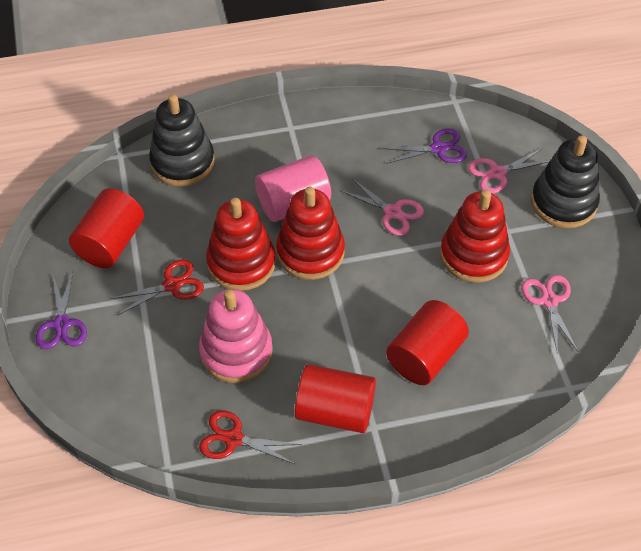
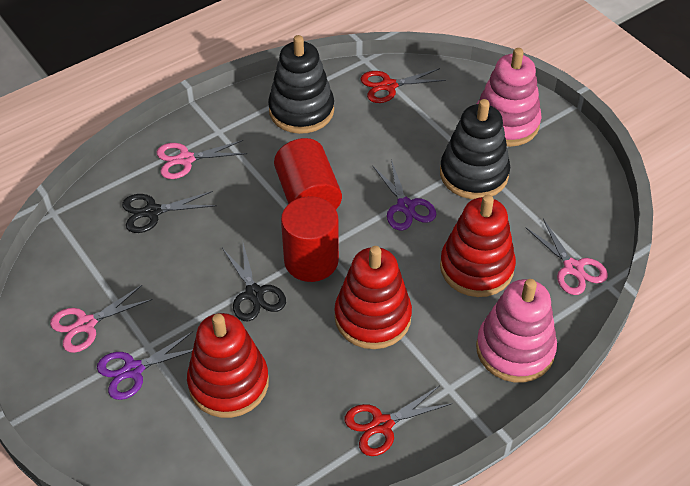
black scissors: none = 0 -> [122,191,217,233] [222,243,286,321] = 2
pink cylinder: [255,155,331,222] = 1 -> none = 0
pink stacking toy: [199,289,272,383] = 1 -> [476,279,557,382] [477,48,541,147] = 2
red cylinder: [69,188,144,268] [295,364,376,433] [386,300,469,385] = 3 -> [274,138,342,209] [281,196,339,282] = 2

